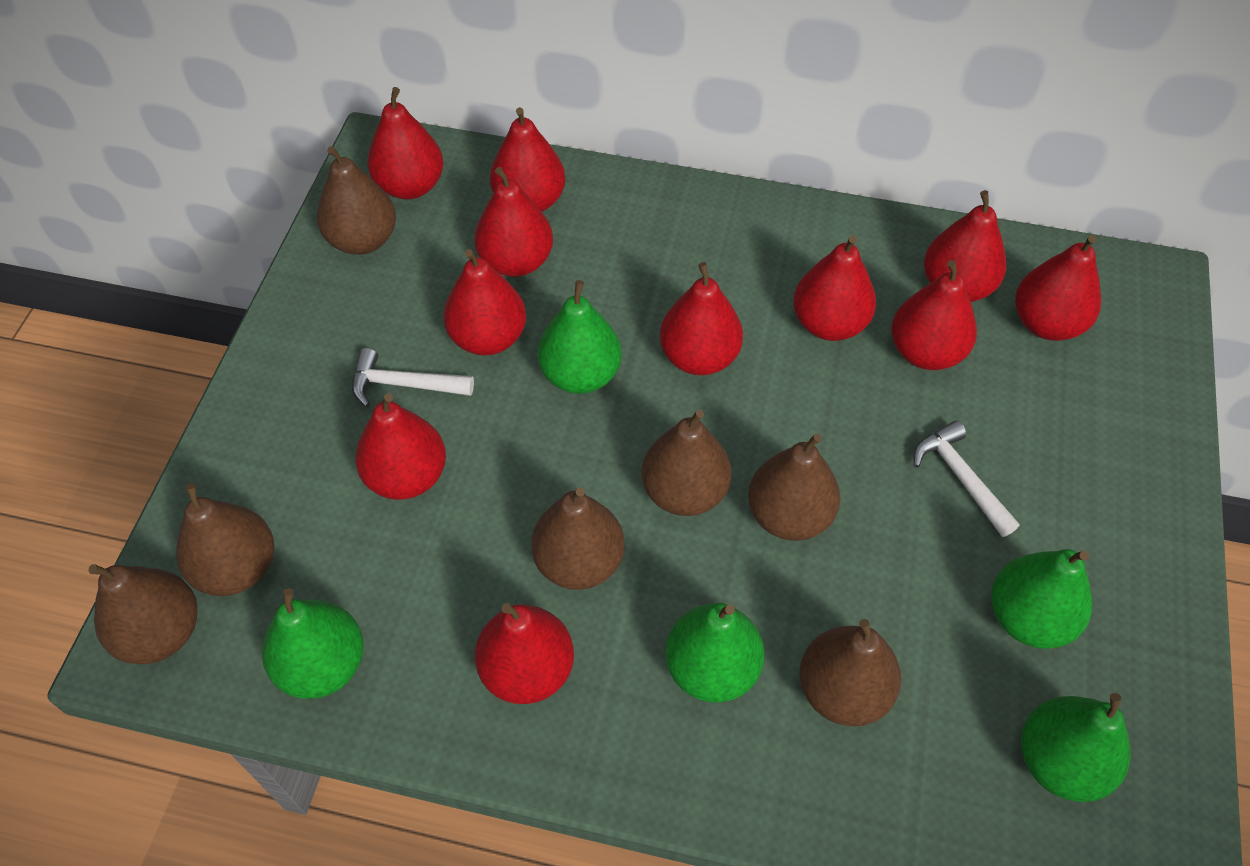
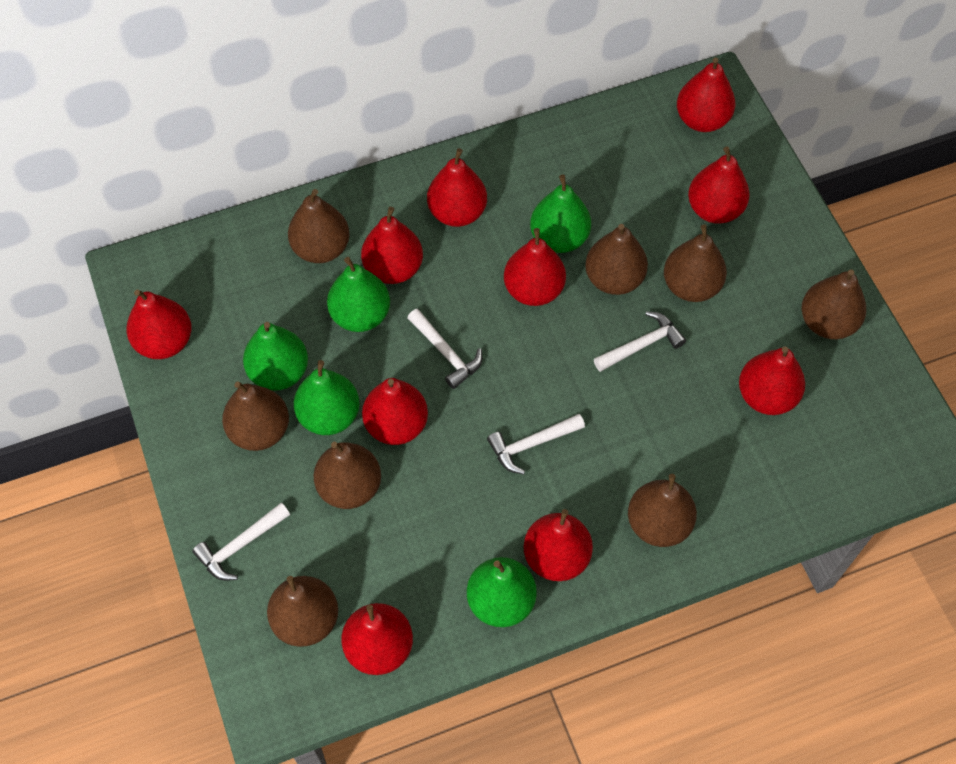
brown pear: [89,564,197,664] [176,484,274,596] [317,146,396,255] [531,487,625,590] [642,410,732,516] [748,434,840,541] [799,619,901,726] = 7 -> [222,381,289,451] [267,576,338,647] [288,189,350,263] [314,442,381,509] [585,224,648,295] [628,474,697,547] [664,225,727,302] [802,269,866,339] = 8
red pear: [355,394,446,500] [367,87,444,199] [443,249,526,356] [474,167,553,277] [475,603,574,704] [490,107,566,212] [660,262,743,375] [793,235,876,341] [892,260,977,370] [924,190,1006,302] [1015,235,1101,341] = 11 -> [126,289,192,359] [341,603,413,675] [361,207,423,284] [362,378,428,445] [427,148,487,227] [504,228,566,306] [524,509,593,581] [677,57,735,132] [688,146,750,224] [739,346,805,415] = 10
white hammer: [352,348,474,407] [913,420,1019,537] = 2 -> [192,503,290,581] [408,309,482,389] [487,414,585,475] [594,311,686,372] = 4

